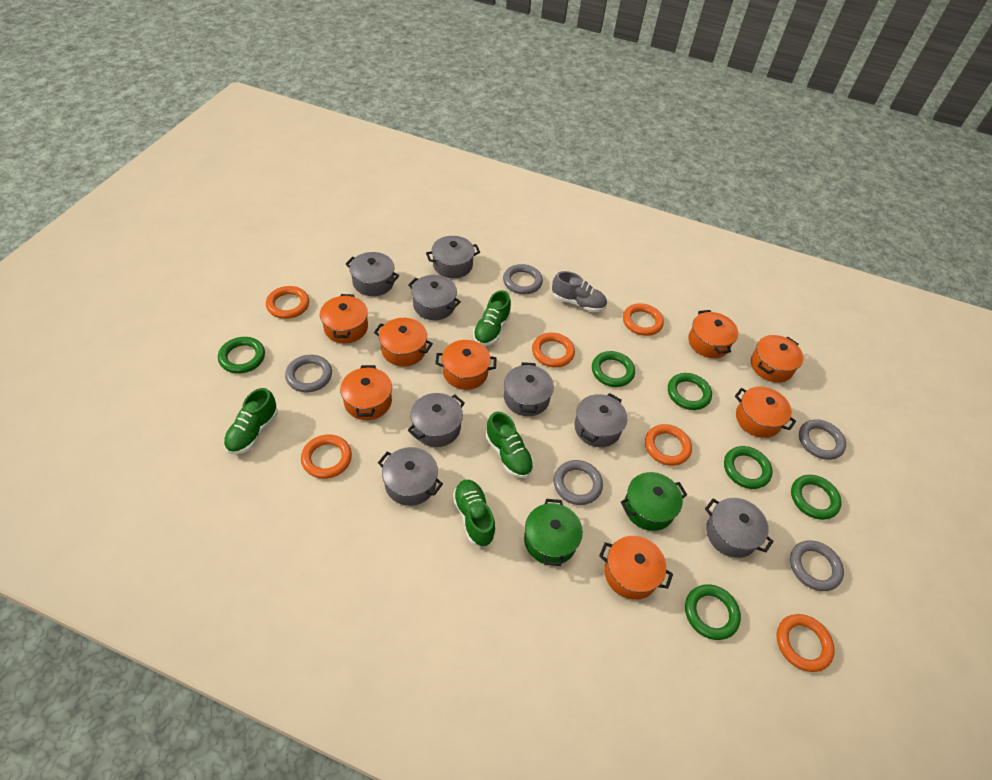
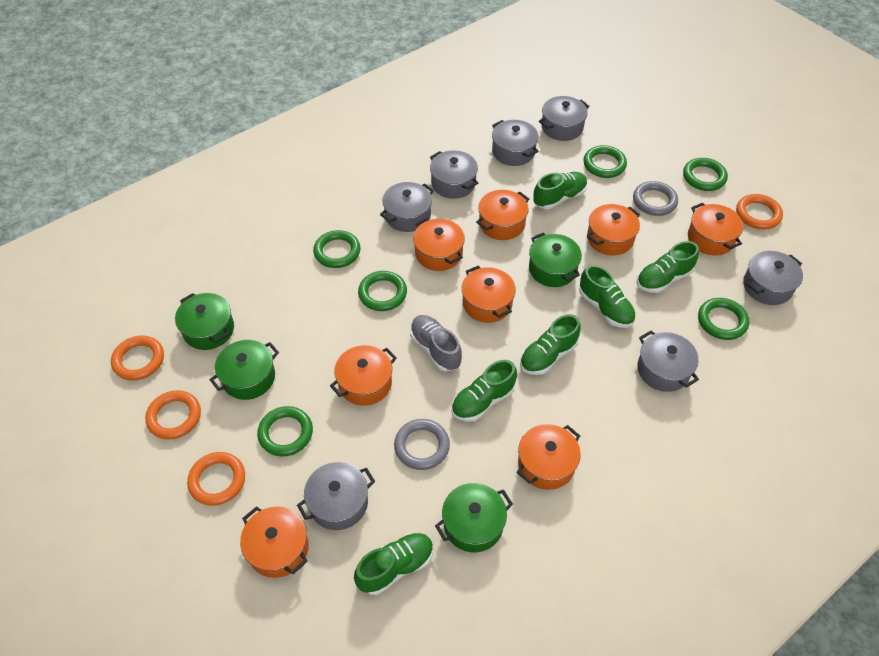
green pot: [524,499,583,566] [621,472,687,531] = 2 -> [175,293,234,350] [210,340,279,400] [435,483,513,552] [529,233,582,287] = 4
green shoe: [224,388,278,454] [453,480,496,546] [473,290,511,346] [486,411,534,478] = 4 -> [354,533,434,595] [451,360,517,422] [520,314,581,375] [533,172,587,209] [579,265,636,328] [637,241,699,293] = 6
grey pot: [346,252,399,296] [378,447,443,506] [408,275,461,320] [408,393,465,447] [426,236,480,278] [504,362,554,416] [575,393,627,447] [705,498,774,558] = 8 -> [297,462,375,530] [380,182,434,232] [430,150,478,199] [492,120,539,166] [539,96,590,141] [637,330,699,392] [743,251,803,305] = 7
grey ring: [285,355,332,392] [503,264,543,294] [553,460,603,505] [790,540,844,591] [799,419,846,460] = 5 -> [394,419,450,470] [633,181,678,216] = 2
orange ring: [266,286,309,319] [301,434,352,479] [532,333,575,368] [623,303,664,336] [645,424,692,466] [777,614,835,672] = 6 -> [111,335,164,381] [145,390,201,439] [187,452,245,506] [736,194,783,230] = 4

